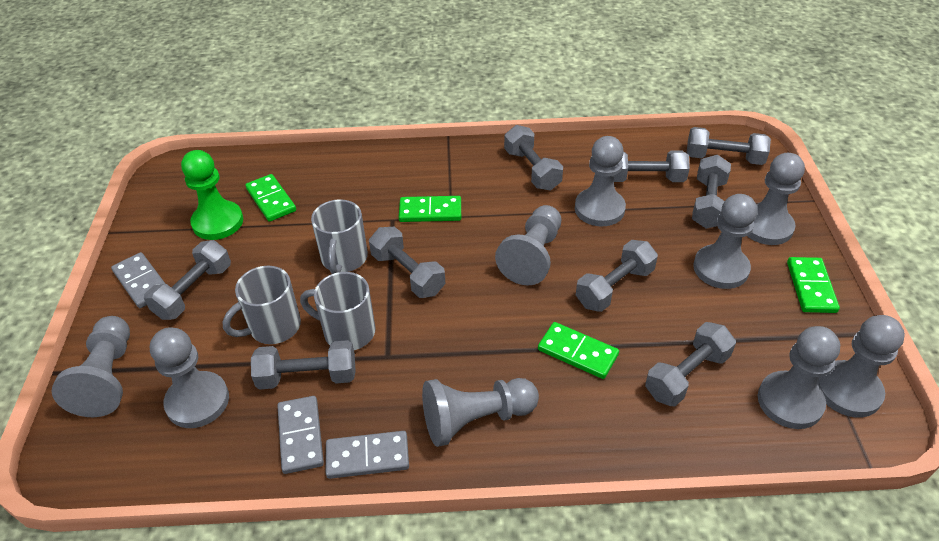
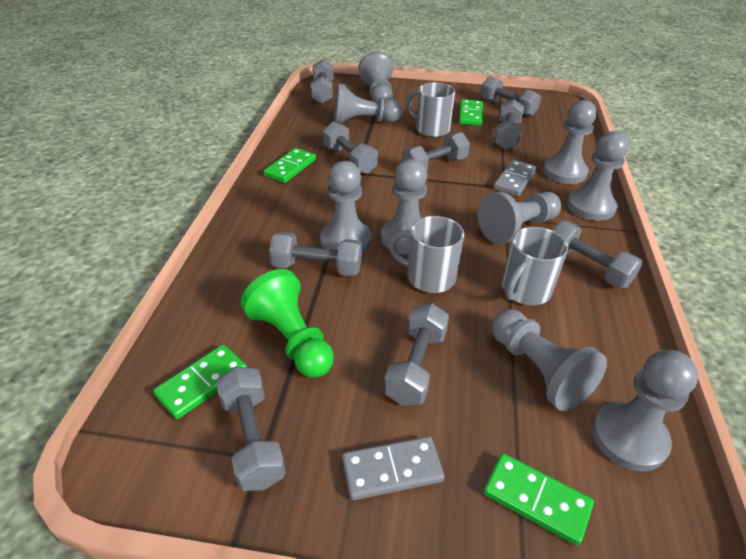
grey domino: [111,252,166,308] [278,396,324,474] [326,431,409,479] = 3 -> [342,436,444,500] [493,160,537,196] = 2

